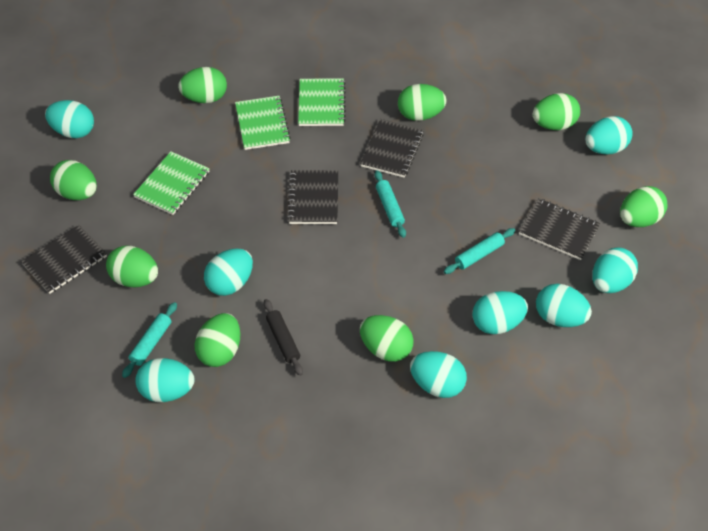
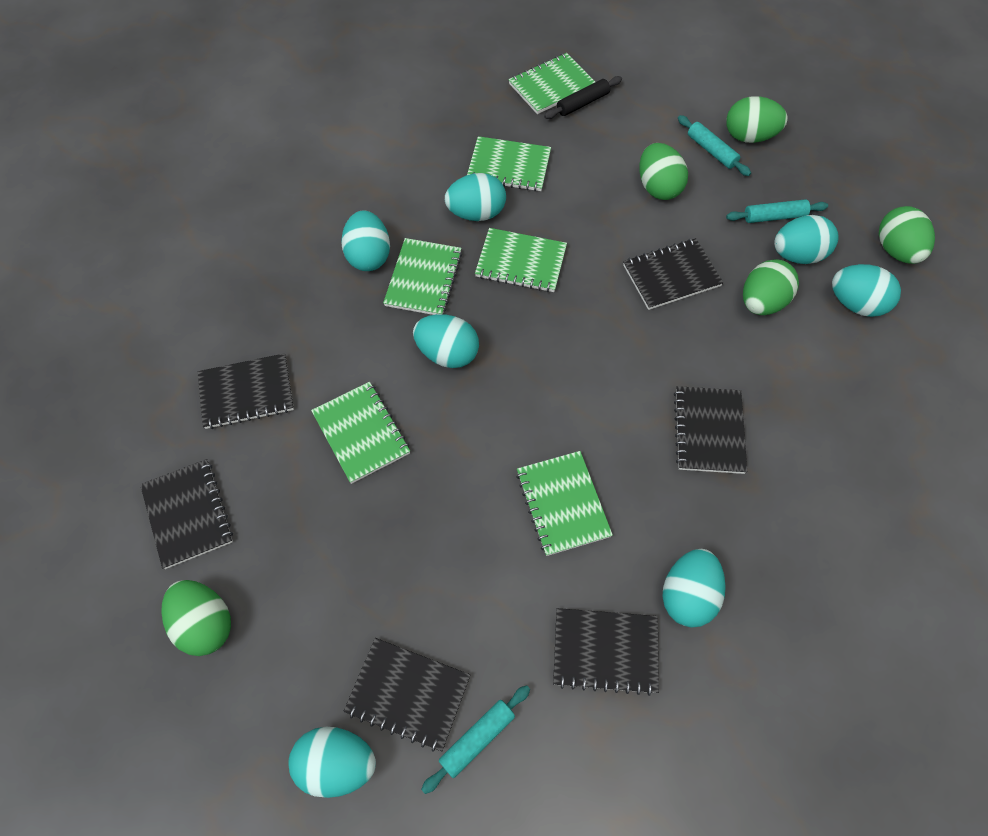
black notebook: [21,225,107,294] [287,170,338,224] [360,119,424,178] [519,198,600,260] = 4 -> [140,459,233,569] [198,353,294,429] [344,638,471,752] [553,608,659,696] [623,238,723,310] [674,386,747,474] = 6
green egg: [50,160,97,200] [106,246,158,288] [178,67,227,103] [194,313,240,367] [360,315,414,362] [398,84,447,121] [533,93,580,130] [620,186,668,227] = 8 -> [161,580,231,656] [639,143,688,200] [726,96,787,143] [743,259,799,315] [879,206,935,264] = 5
green notebook: [133,152,210,215] [235,96,291,150] [298,78,346,126] = 3 -> [311,382,410,484] [383,238,462,315] [467,136,551,191] [475,228,567,292] [509,53,595,114] [516,451,613,556] = 6
turquoise egg: [45,100,94,138] [135,358,194,402] [204,248,253,296] [410,351,467,398] [472,291,528,334] [536,284,592,327] [585,116,633,155] [592,247,638,293] = 8 -> [288,727,376,798] [341,210,390,271] [413,314,479,368] [445,173,506,221] [662,549,726,627] [774,215,838,264] [832,264,901,317] = 7

